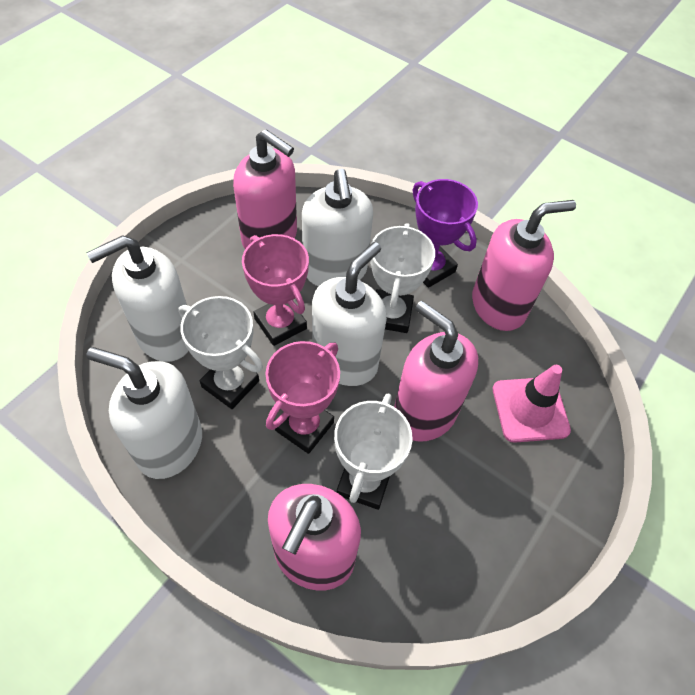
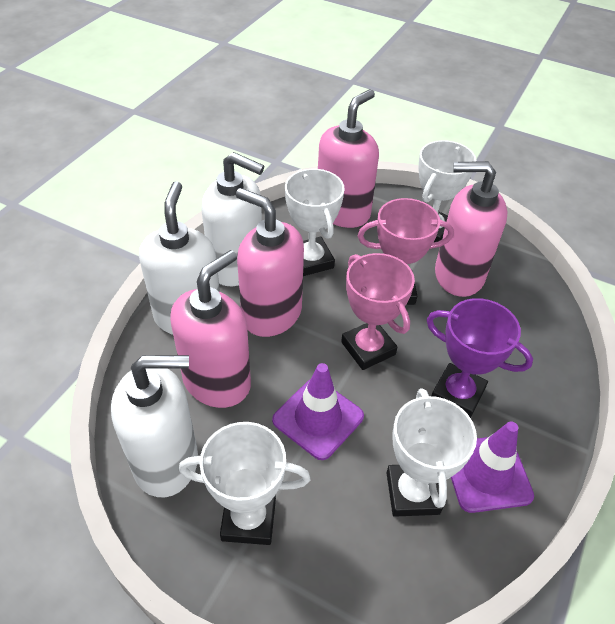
pink traffic cone: [493,365,571,443] = 1 -> none = 0
purple traffic cone: none = 0 -> [272,363,364,460] [451,421,534,513] = 2
white soap dispenser: [86,235,188,362] [87,347,202,479] [302,169,373,286] [312,242,387,386] = 4 -> [111,355,198,497] [139,181,220,335] [201,152,264,286] = 3
white trophy: [179,296,263,409] [334,393,413,510] [370,223,435,333] = 3 -> [179,422,310,545] [285,169,345,276] [387,389,477,517] [418,140,476,242] = 4

